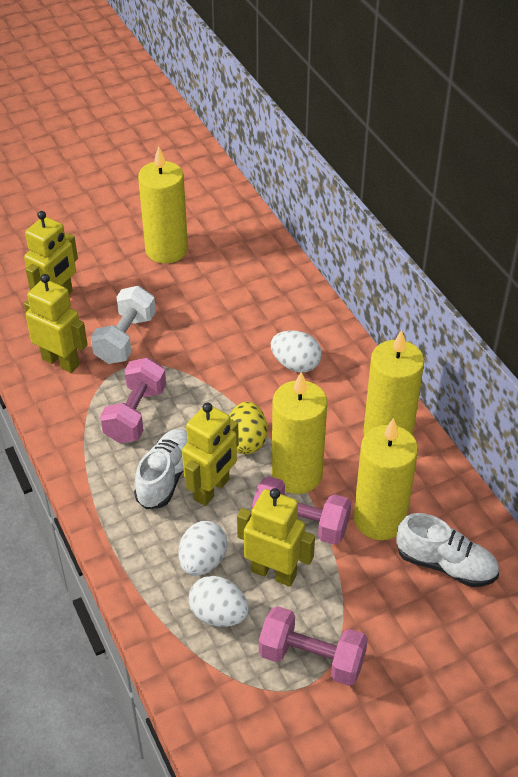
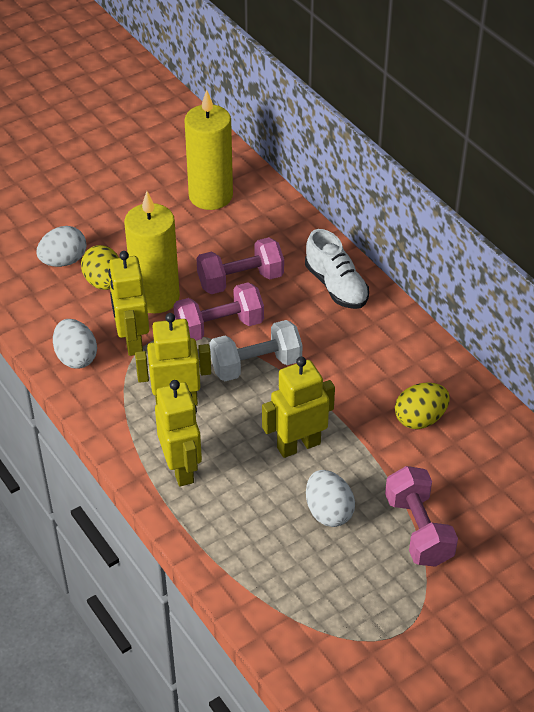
white shoe: [134,429,188,509] [396,513,499,587] = 2 -> [305,229,369,309] = 1
yellow candle: [138,146,188,264] [272,372,327,494] [354,418,418,540] [363,330,424,436] = 4 -> [124,191,180,314] [185,90,233,210] = 2
yellow egg: [229,402,267,454] = 1 -> [81,245,119,290] [395,382,450,429] = 2

